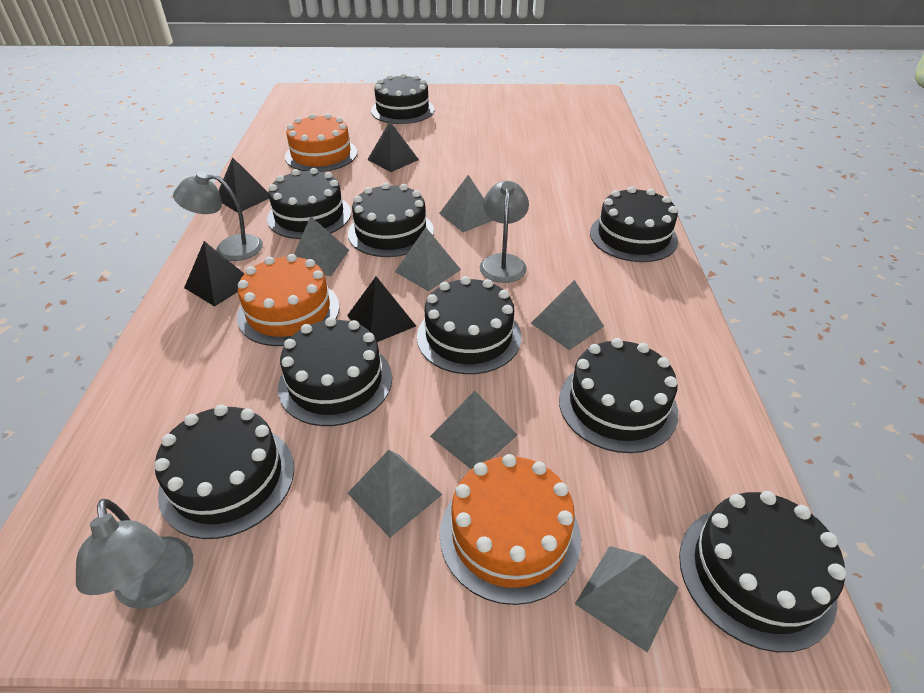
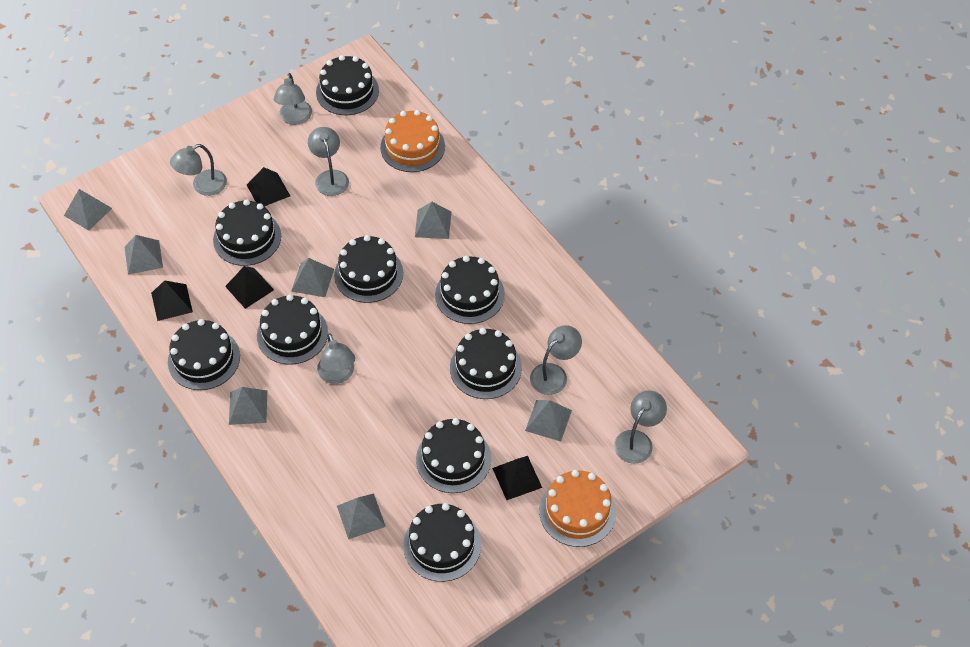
grey lamp: [76,499,193,609] [173,172,263,261] [480,181,529,283] = 3 -> [170,144,227,196] [274,73,312,125] [308,127,349,196] [317,333,355,384] [530,325,582,395] [614,390,667,464] = 6
orange cake: [237,254,340,346] [285,113,357,172] [440,454,581,605] = 3 -> [380,110,445,172] [539,470,616,547] = 2

